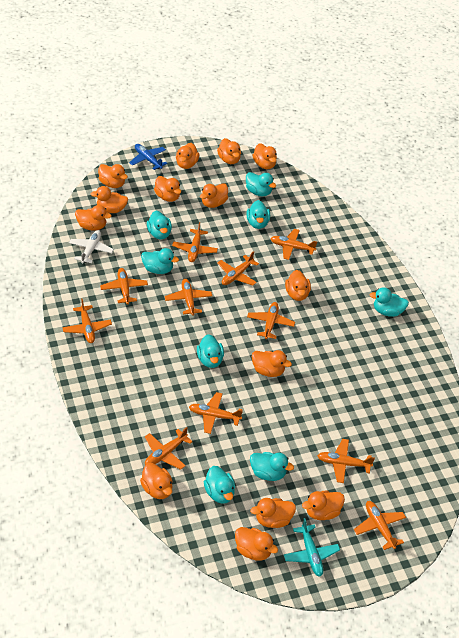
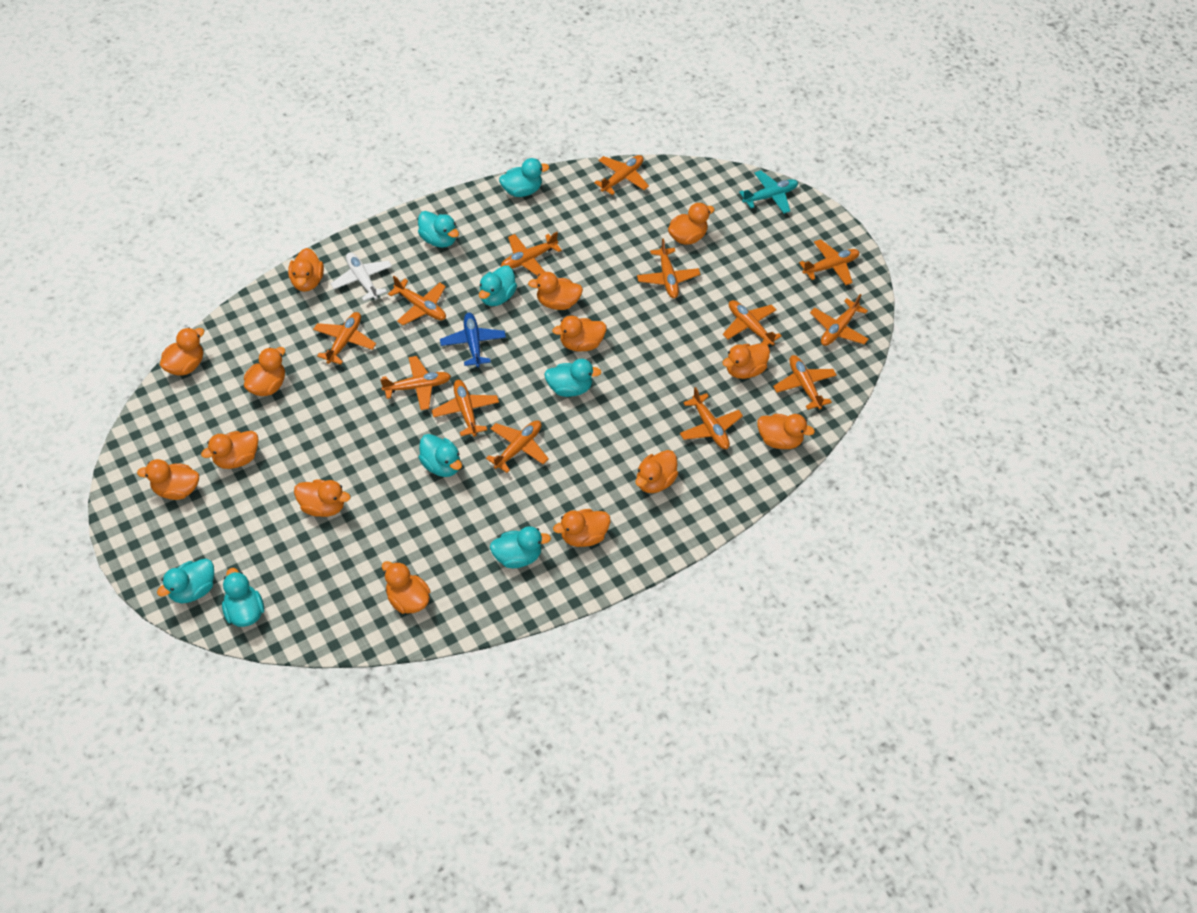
orange plane: [62,298,112,343] [100,268,148,304] [145,427,193,470] [165,279,212,316] [172,222,218,262] [189,392,243,434] [218,251,259,286] [247,302,295,339] [270,229,317,260] [317,439,375,483] [354,501,406,550] = 11 -> [313,312,376,365] [380,356,451,410] [388,276,446,325] [431,380,499,437] [486,420,549,473] [501,232,562,276] [594,155,649,195] [637,238,700,298] [680,387,743,449] [723,300,782,345] [773,355,837,410] [799,239,859,285] [810,294,869,346] = 13

